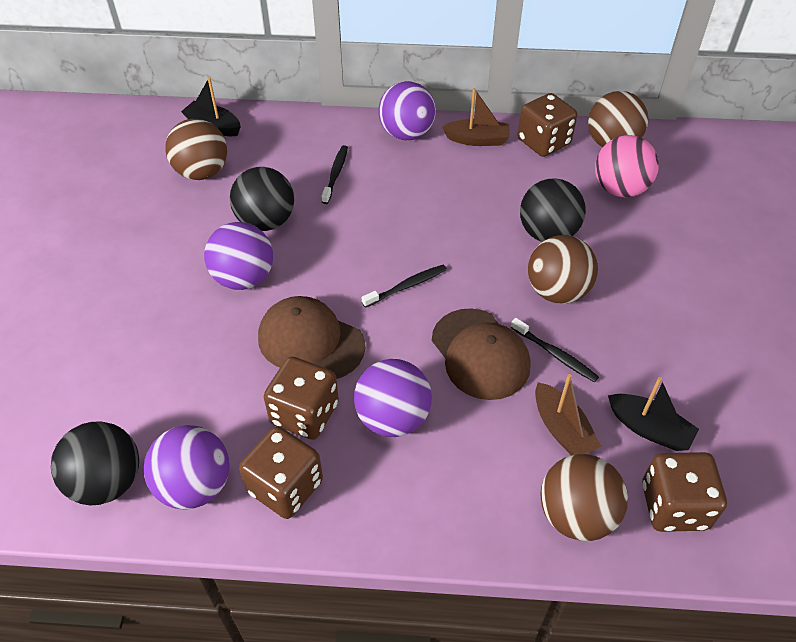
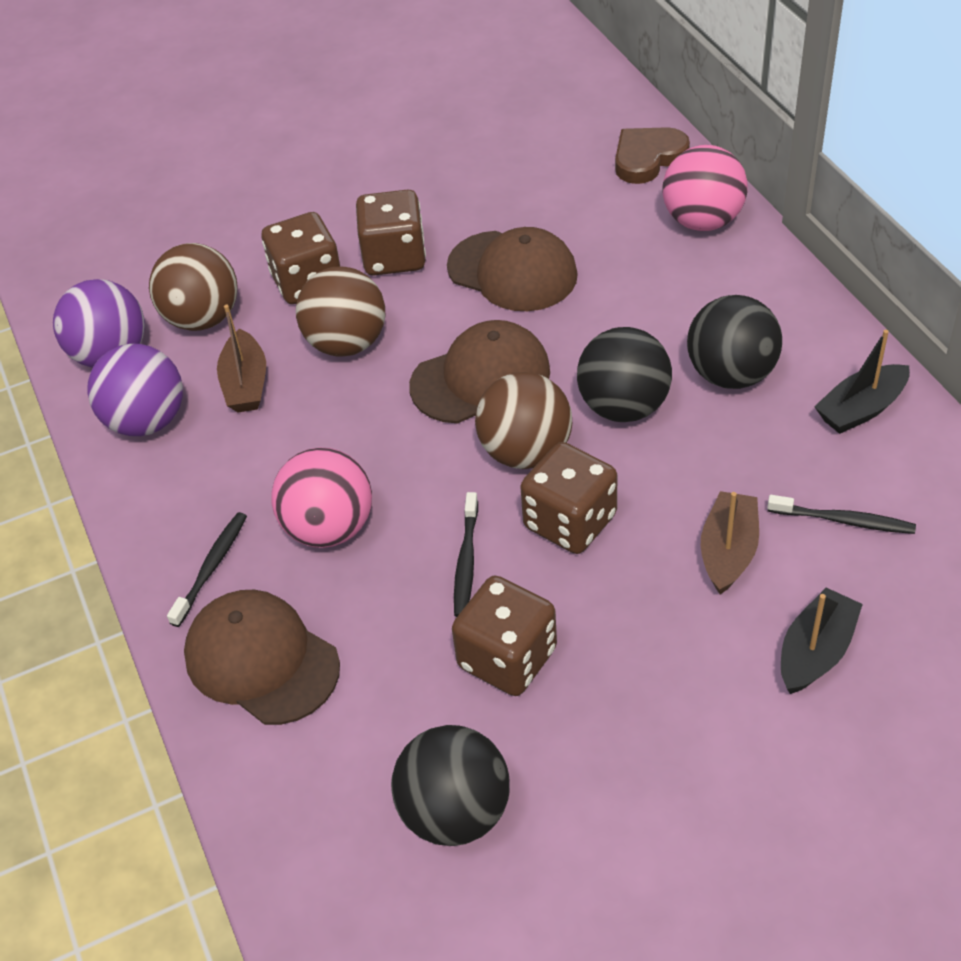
brown ball: [165,119,227,180] [528,235,598,304] [541,454,628,541] [588,91,648,147] = 4 -> [149,243,238,331] [296,267,385,357] [475,372,572,469] = 3
brown cap: [258,296,366,379] [432,308,530,400] = 2 -> [184,590,340,725] [409,320,550,423] [447,227,578,311] = 3
brown heart: none = 0 -> [615,127,690,184] = 1
pink ball: [595,135,659,197] = 1 -> [271,448,372,548] [662,145,748,231] = 2
purple ball: [144,425,230,510] [204,222,273,290] [354,359,432,437] [379,81,436,140] = 4 -> [53,279,145,367] [87,344,183,436] = 2

